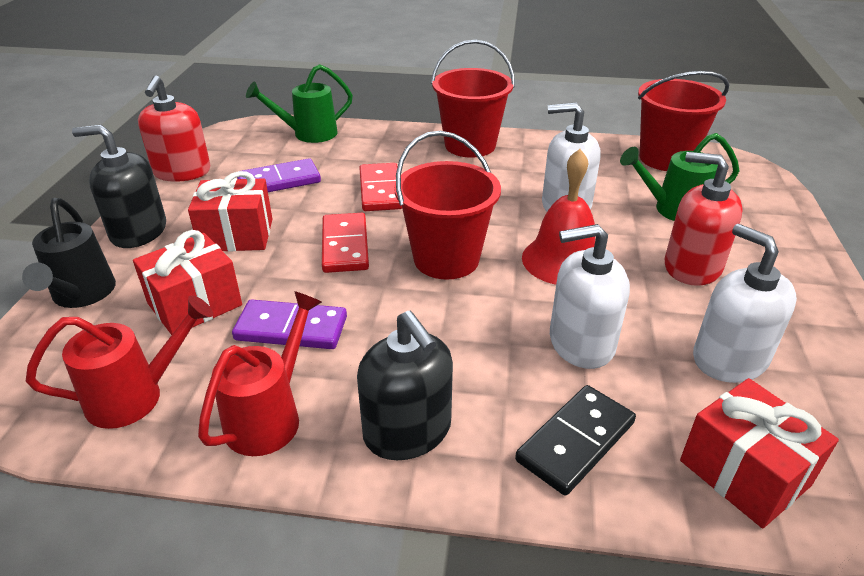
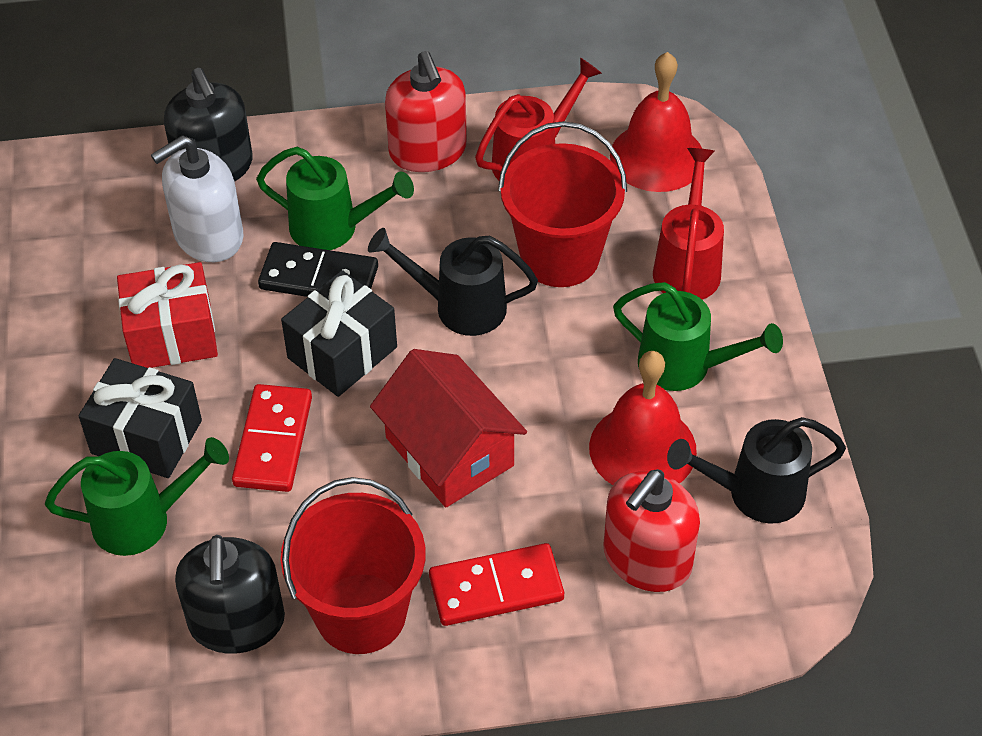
black gift: none = 0 -> [79,358,202,478] [281,270,397,397] = 2
black watering can: [22,198,116,308] = 1 -> [368,228,538,336] [667,417,846,524] = 2
green watering can: [246,64,353,143] [620,133,739,221] = 2 -> [45,437,229,556] [256,147,414,250] [613,282,783,391] = 3
purple domino: [232,299,347,349] [237,158,321,192] = 2 -> none = 0
red bell: [522,149,595,285] = 1 -> [589,351,697,485] [610,52,702,192] = 2
red bucket: [394,131,501,280] [431,40,515,157] [638,71,729,171] = 3 -> [281,477,425,654] [498,121,627,287] = 2
red gift: [133,230,242,335] [188,171,272,252] [680,378,839,528] = 3 -> [117,262,218,368] = 1
red house: none = 0 -> [370,349,527,507] = 1
white soap dispenser: [542,102,600,211] [550,224,630,369] [693,224,797,383] = 3 -> [151,135,244,262] = 1

